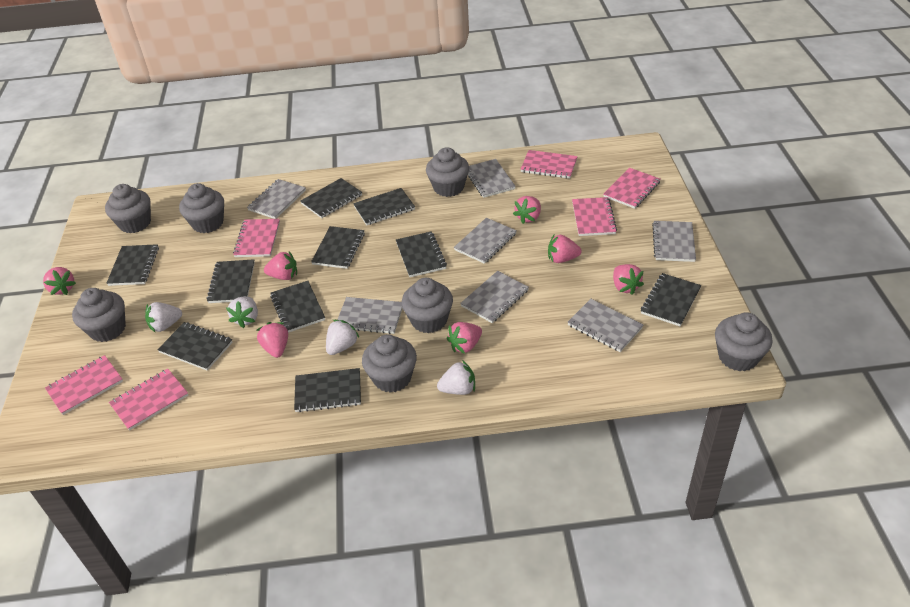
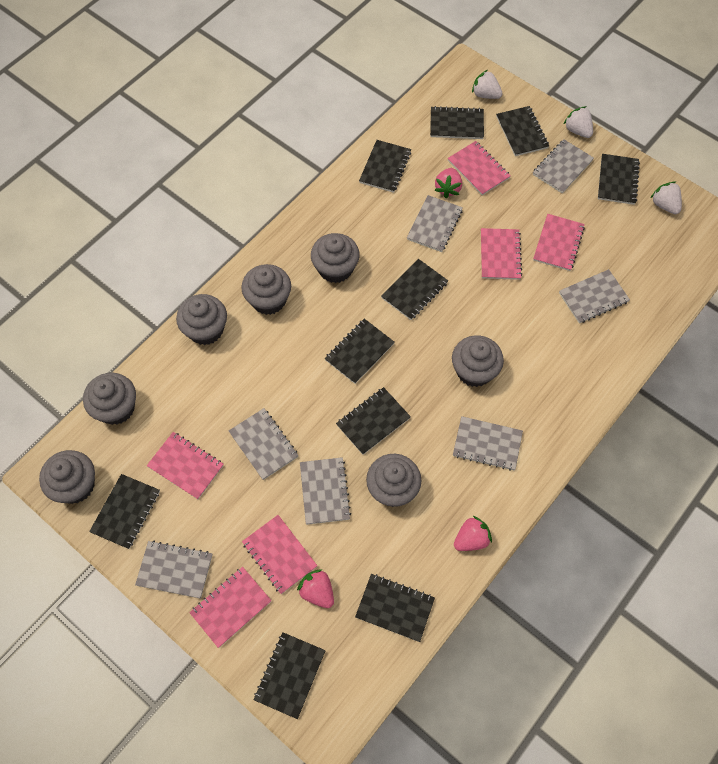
pink strawberry: [43,267,76,295] [257,322,288,358] [264,251,297,280] [447,322,482,354] [513,196,541,224] [548,235,582,263] [613,264,644,295] = 7 -> [297,570,334,608] [435,168,462,198] [454,516,492,551] = 3
white strawberry: [145,302,182,333] [226,296,258,328] [326,320,359,355] [437,360,475,395] = 4 -> [472,70,503,99] [563,106,593,138] [651,181,682,214] = 3

